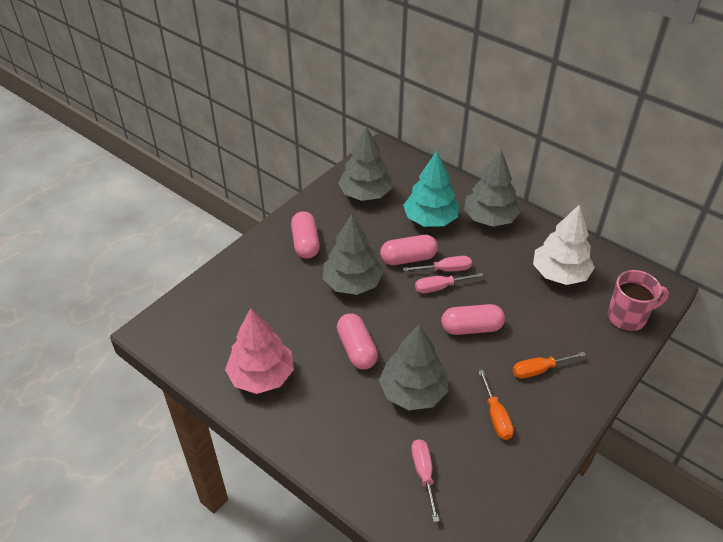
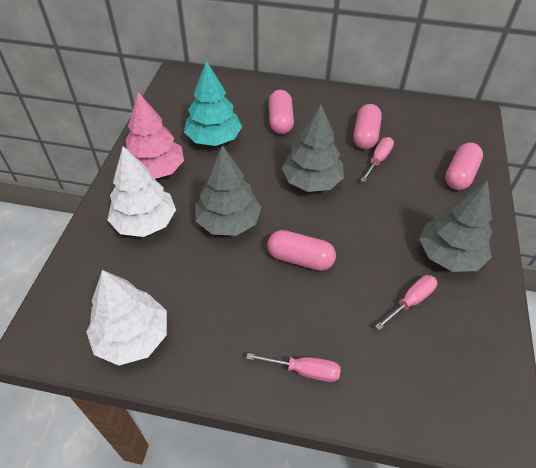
grey tree: [323,214,384,295] [338,126,392,201] [379,325,448,410] [464,149,521,227] = 4 -> [195,145,262,236] [282,104,344,192] [419,181,492,272] = 3
orange screwdriver: [478,370,514,440] [513,352,586,379] = 2 -> none = 0
pink mug: [608,270,669,332] = 1 -> none = 0
white tree: [533,204,595,285] = 1 -> [86,270,167,366] [107,146,176,237] = 2

